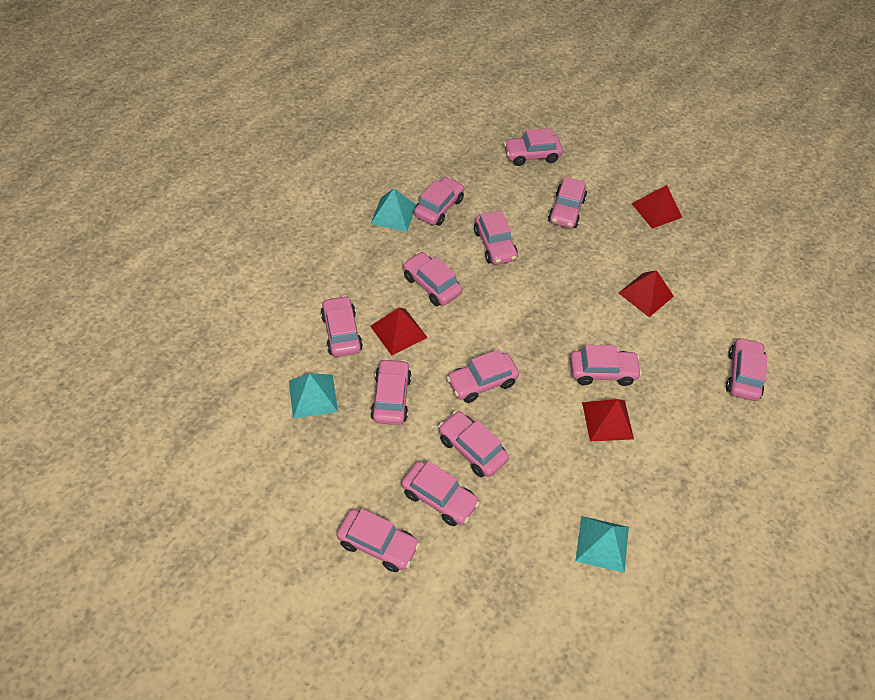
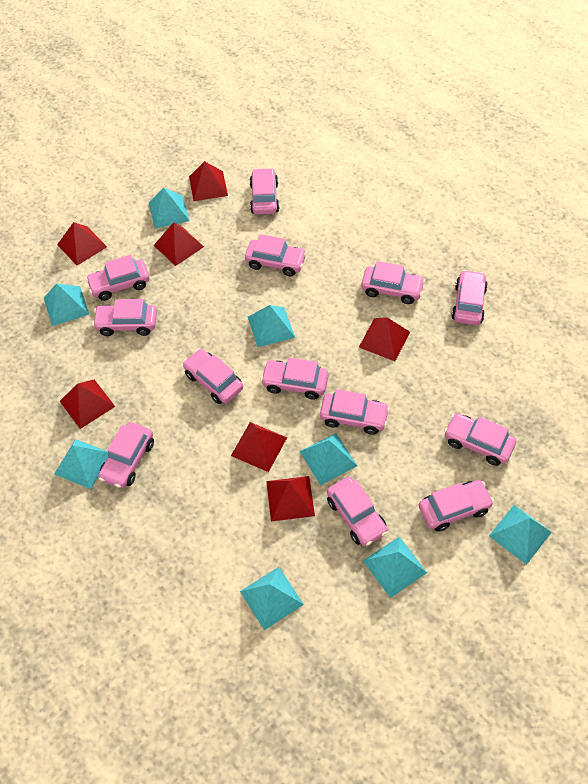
red pyramid: [370,308,428,356] [582,399,634,441] [619,270,674,317] [631,185,682,229] = 4 -> [57,222,107,266] [60,379,115,429] [154,222,204,266] [189,161,228,201] [231,422,287,472] [266,476,315,522] [359,318,410,361] = 7
turquoise pyramid: [289,373,338,419] [371,188,416,232] [575,516,629,573] = 3 -> [44,283,89,326] [54,439,108,489] [149,187,190,228] [240,567,304,630] [248,305,295,347] [300,433,357,485] [363,537,427,598] [489,505,552,565] = 8

